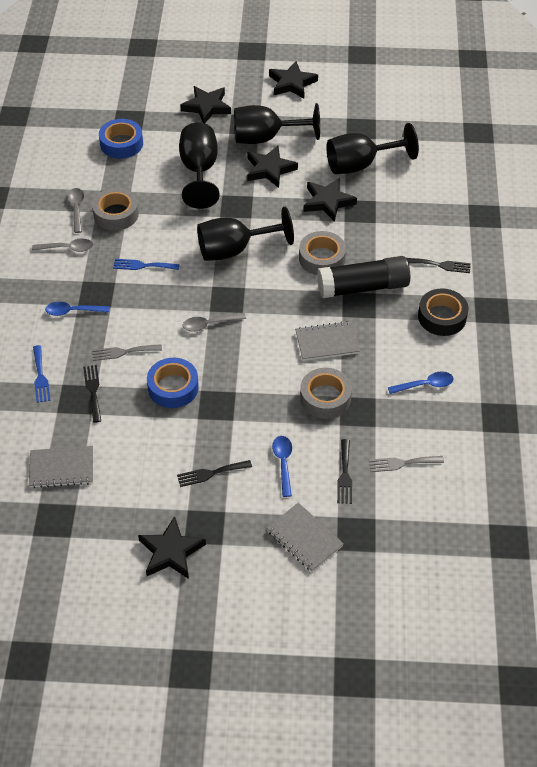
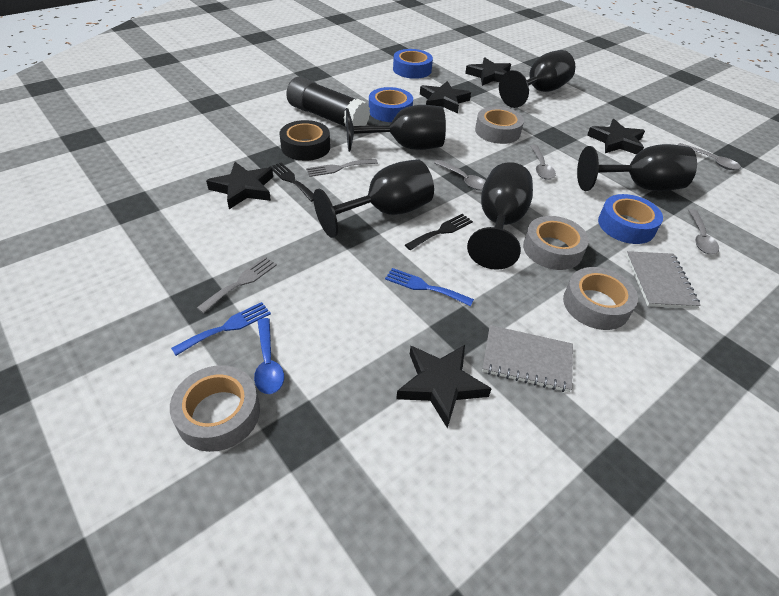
black fork: [83,365,101,423] [177,460,252,487] [337,439,352,504] [406,258,471,273] = 4 -> [270,163,314,202] [405,214,473,250] = 2
black goblet: [179,122,220,209] [197,207,294,261] [234,103,320,144] [326,123,419,174] = 4 -> [313,159,434,238] [346,105,446,152] [467,162,533,270] [499,50,575,108] [577,144,697,191] = 5
blue spoon: [45,302,110,316] [272,436,292,497] [388,371,454,394] = 3 -> [254,318,284,394] = 1
blue tape: [99,119,143,159] [147,358,199,408] = 2 -> [369,87,413,122] [393,49,433,79] [598,194,663,244] = 3
grey notebook: [29,446,93,488] [267,503,344,572] [295,321,360,361] = 3 -> [482,325,573,392] [626,251,700,309] = 2
grey spoon: [32,238,93,252] [67,188,84,233] [183,313,246,332] = 3 -> [434,160,486,191] [530,145,556,180] [678,143,741,170] [688,209,719,254] = 4
grey tape: [92,188,139,231] [299,231,346,275] [300,368,352,419] = 3 -> [170,365,260,452] [475,107,524,144] [523,216,589,270] [563,267,638,330] = 4

